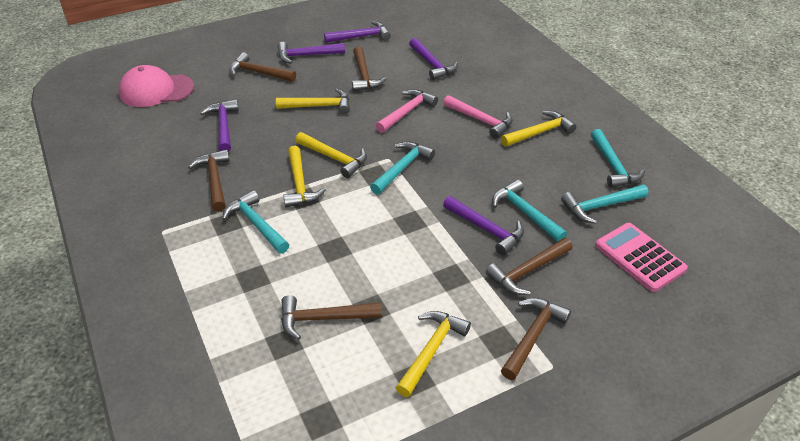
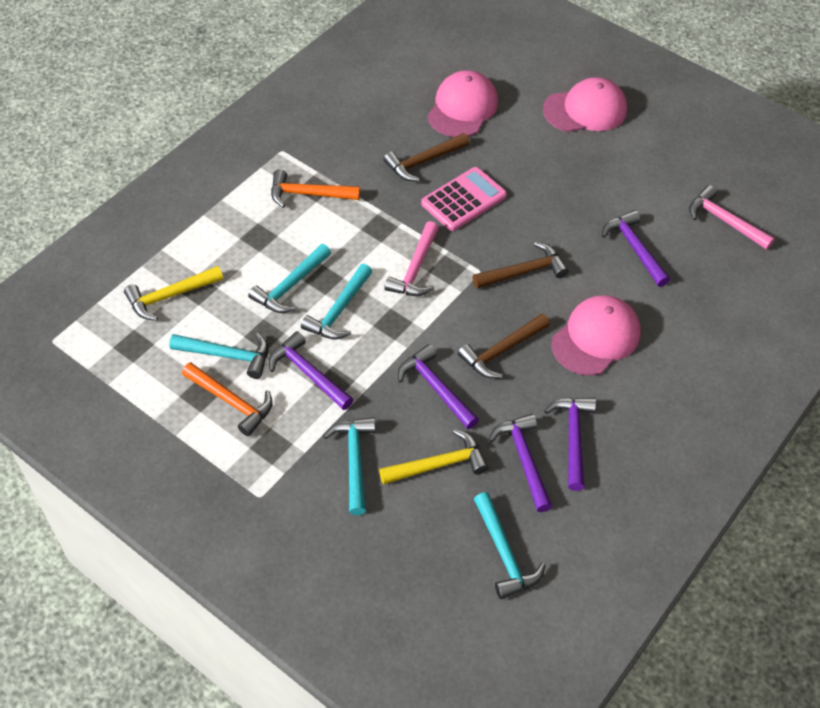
brown hammer: [188,149,230,212] [229,52,296,82] [281,295,382,340] [352,46,386,91] [486,238,573,295] [501,298,571,380] = 6 -> [383,133,469,182] [458,314,550,378] [472,242,569,289] = 3
orange hammer: none = 0 -> [182,362,273,436] [271,169,360,208] = 2
pink cap: [119,65,194,107] = 1 -> [427,70,498,137] [543,77,627,132] [551,295,641,376] = 3
yellow hammer: [276,89,350,115] [283,146,326,207] [295,132,367,178] [396,311,471,397] [501,111,576,147] = 5 -> [124,266,223,321] [379,429,488,485] = 2

